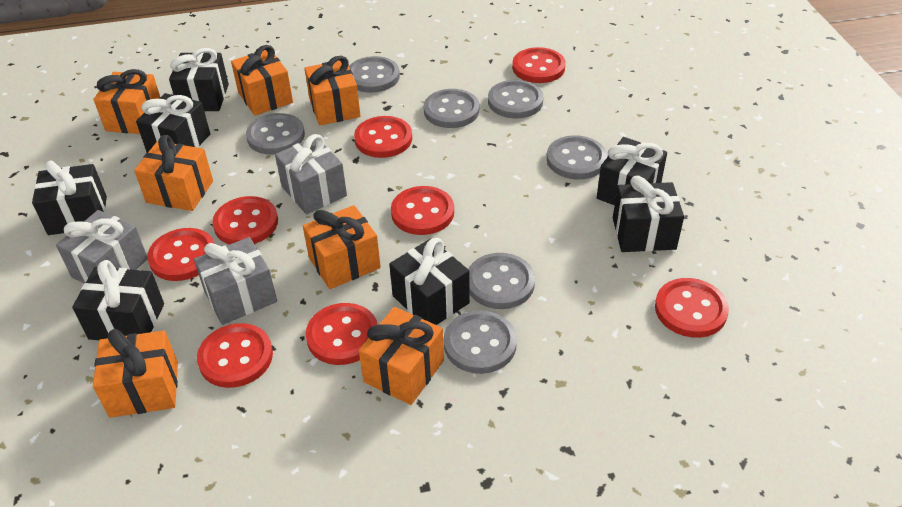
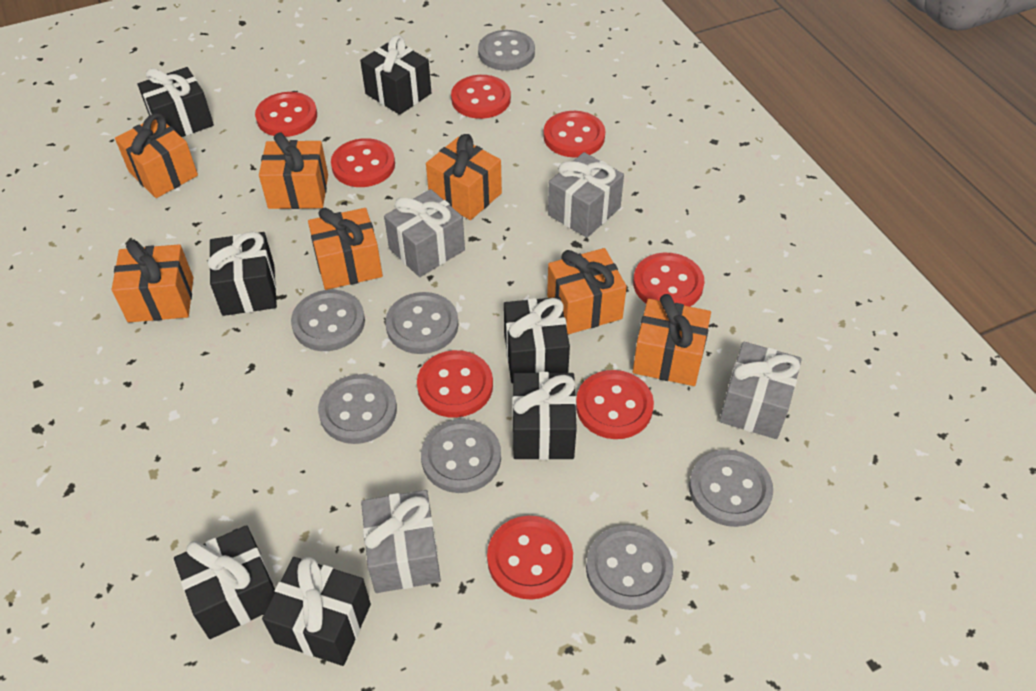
grey gift: [56,210,147,283] [194,237,277,325] [275,134,347,215] = 3 -> [361,490,441,593] [384,189,465,277] [548,152,624,238] [719,342,802,439] = 4

